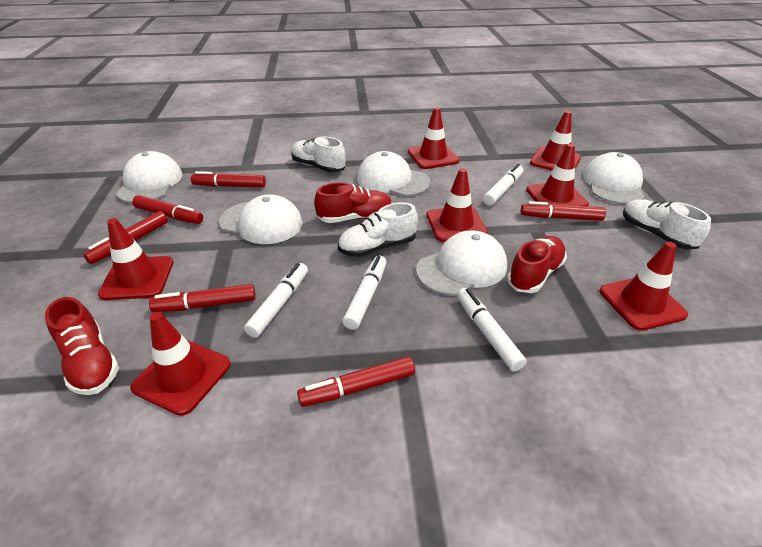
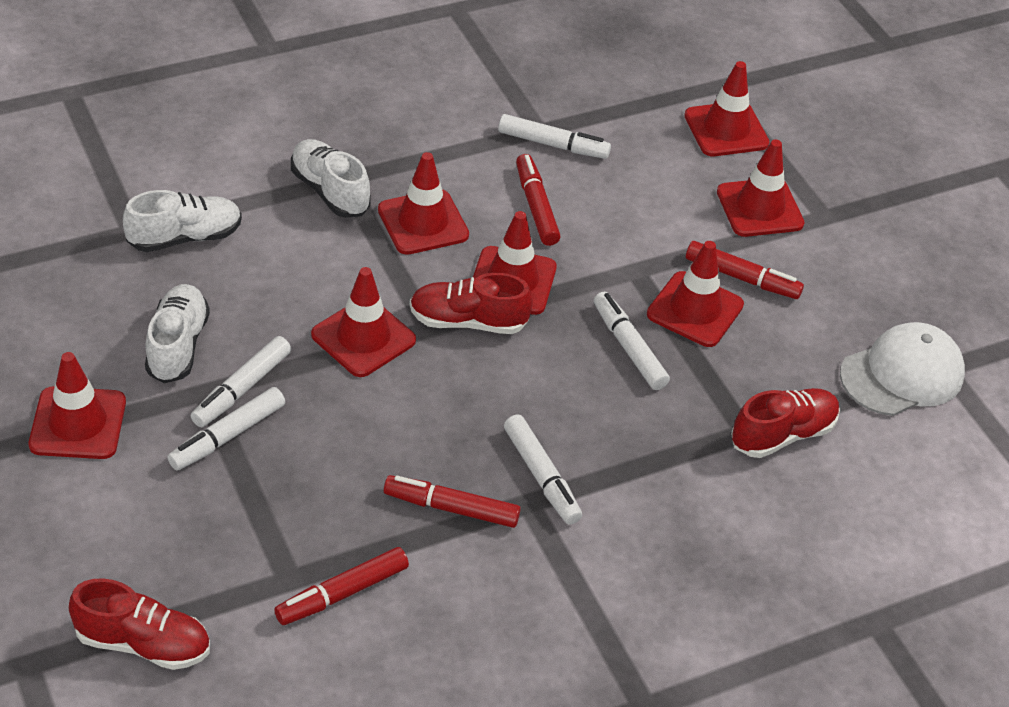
red marker: [83,211,168,264] [132,195,203,224] [149,284,256,313] [191,171,266,187] [297,356,415,407] [521,201,606,221] = 6 -> [274,547,409,625] [384,475,521,528] [516,154,561,246] [686,241,804,299] = 4
white cap: [116,151,182,203] [219,194,303,244] [357,151,430,196] [416,230,507,296] [583,152,644,204] = 5 -> [840,322,965,416] = 1
white marker: [244,263,308,338] [343,256,387,330] [457,288,527,371] [483,164,523,205] = 4 -> [167,387,285,471] [191,336,291,427] [498,114,611,159] [504,414,582,525] [594,292,670,390] = 5

